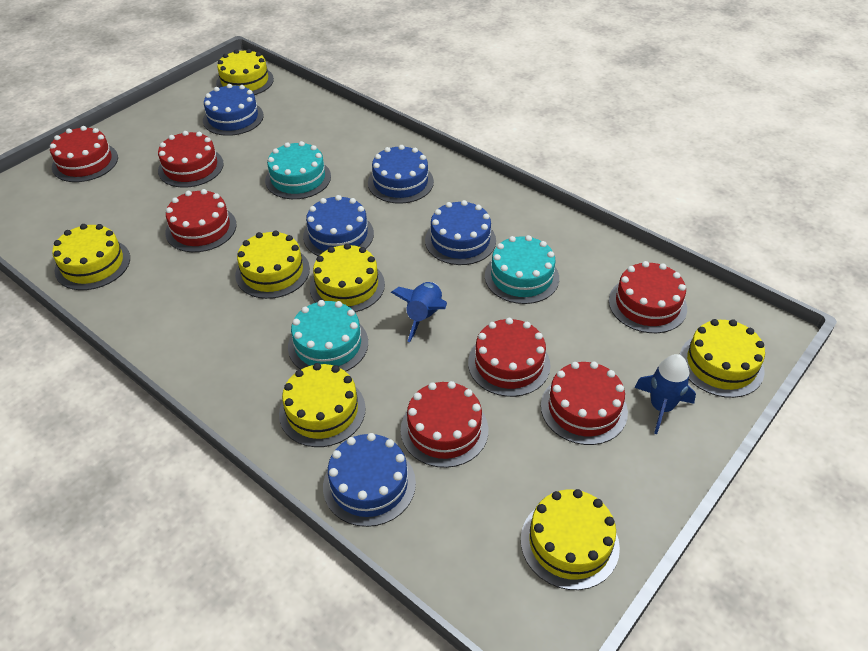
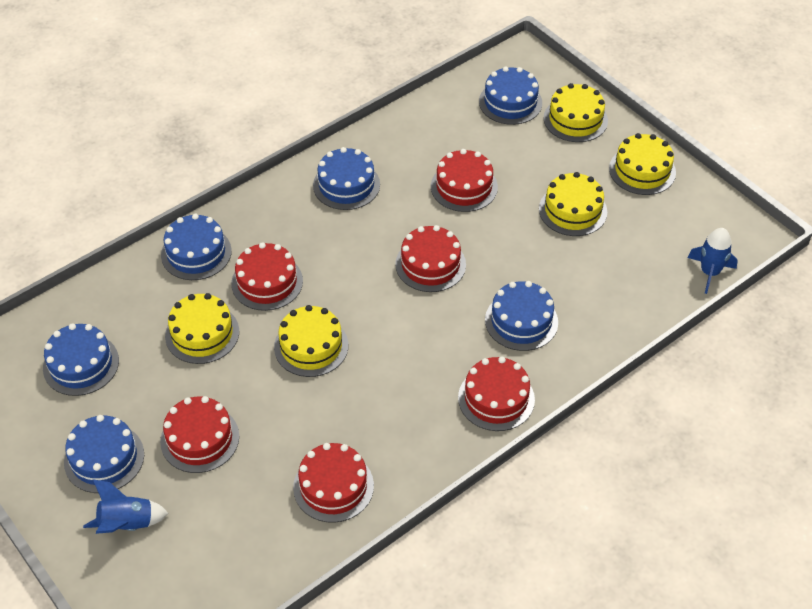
blue cake: [203,84,264,136] [303,195,374,256] [323,433,416,527] [368,145,434,204] [425,200,496,265] = 5 -> [43,323,119,396] [64,415,144,493] [161,214,232,280] [313,147,380,210] [479,66,542,125] [485,281,558,351] = 6
red cake: [50,126,118,182] [158,131,224,188] [165,189,237,252] [400,381,488,468] [468,318,551,397] [541,362,628,445] [609,261,687,333] = 7 -> [160,396,239,473] [231,242,303,311] [293,443,374,523] [395,225,466,292] [431,149,498,212] [458,356,535,431] = 6
turquoise cake: [265,141,331,199] [288,300,368,372] [485,235,559,304] = 3 -> none = 0
yellow cake: [52,224,130,290] [216,49,274,95] [235,230,310,299] [279,363,366,447] [310,243,385,312] [521,489,620,590] [680,319,765,398] = 7 -> [165,293,239,364] [274,305,348,377] [539,172,607,236] [544,83,608,142] [609,133,676,195] = 5

